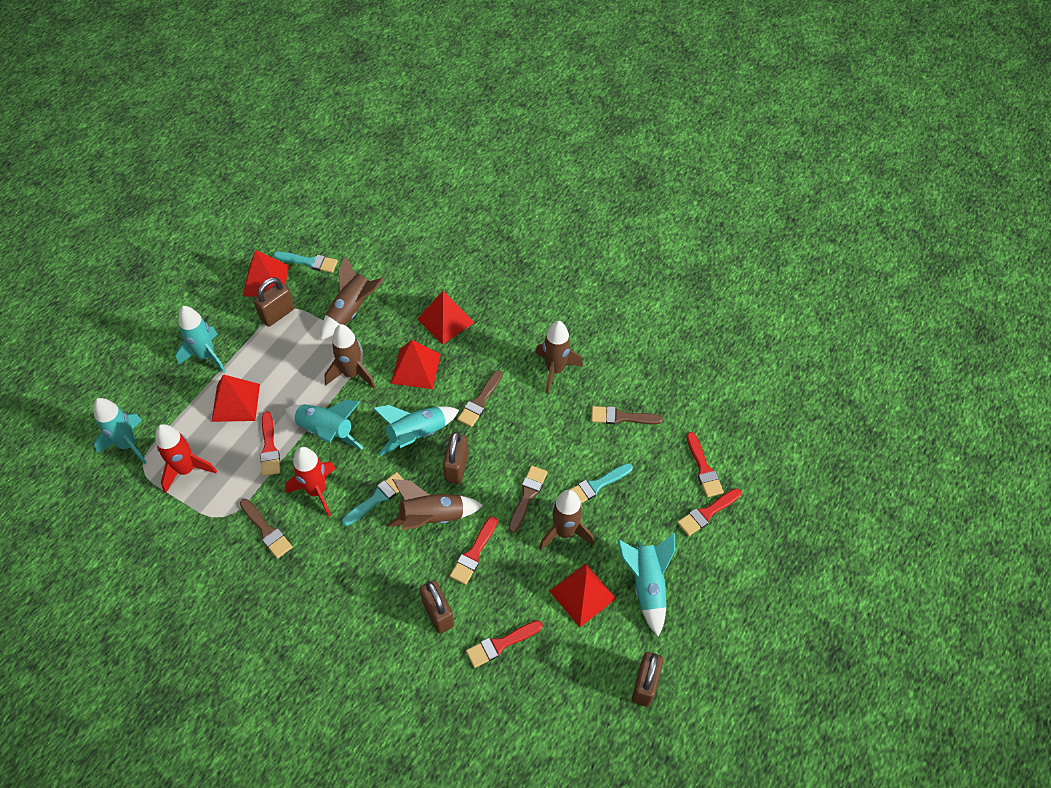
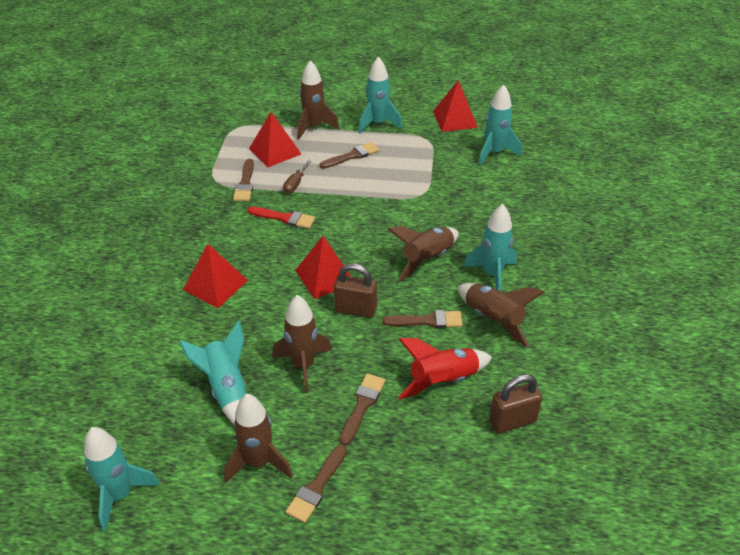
brown brush: [240,499,292,559] [457,370,503,427] [509,466,547,533] [591,406,663,424] = 4 -> [233,159,254,201] [286,444,347,523] [319,142,379,169] [340,373,385,445] [382,310,463,328] = 5
brown padlock: [254,277,295,327] [420,580,454,633] [443,431,468,484] [632,652,663,707] = 4 -> [334,263,377,318] [489,374,542,433] = 2
brown screwdriver: none = 0 -> [283,159,312,194] = 1
red brush: [260,411,280,476] [450,516,497,585] [466,620,543,668] [677,488,741,536] [686,432,724,497] = 5 -> [248,207,315,229] = 1
red pyramid: [212,374,260,422] [243,250,289,297] [391,340,441,389] [418,291,475,344] [550,563,616,627] = 5 -> [183,244,248,308] [249,112,301,167] [295,236,351,299] [433,80,478,132] = 4
red rocket: [155,424,217,493] [285,447,336,517] = 2 -> [398,338,492,400] = 1
turquoise brush: [273,251,338,273] [342,472,404,526] [569,463,633,503] = 3 -> none = 0

